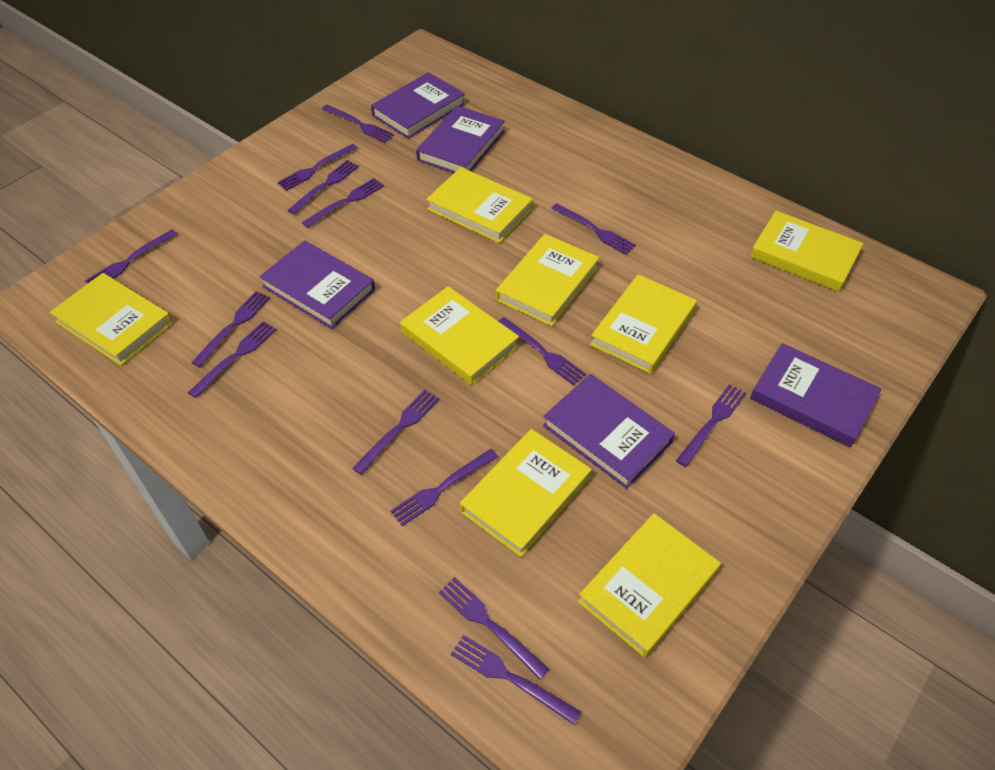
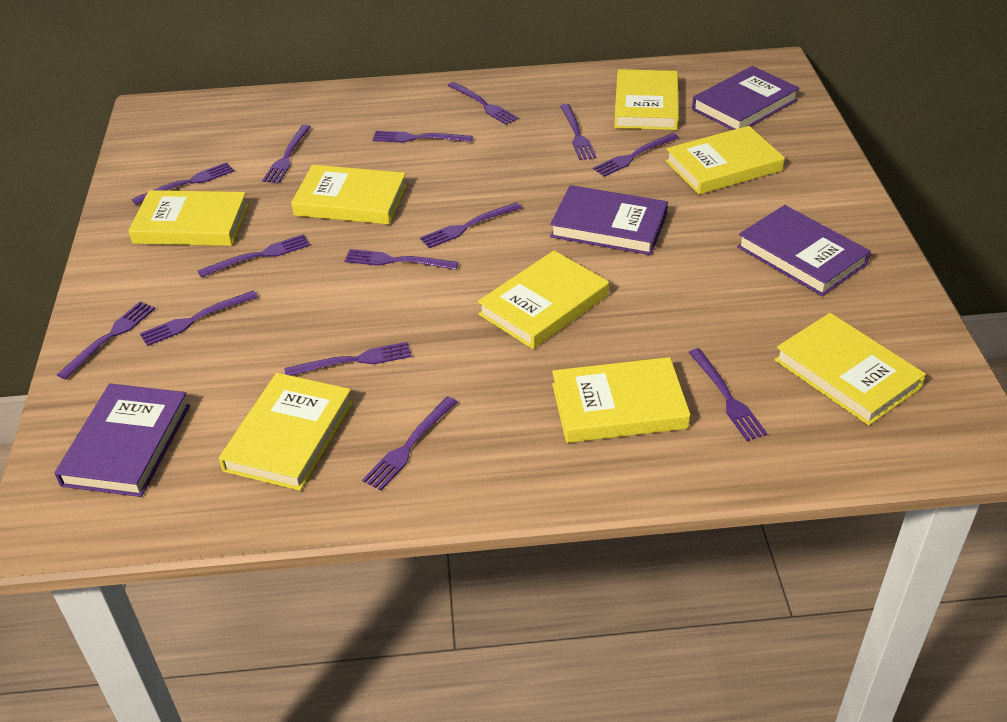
purple book: [259,240,375,329] [371,72,465,139] [416,105,505,173] [543,374,675,489] [750,343,881,447] = 5 -> [55,383,190,497] [550,185,668,255] [692,66,800,130] [737,205,871,296] = 4

